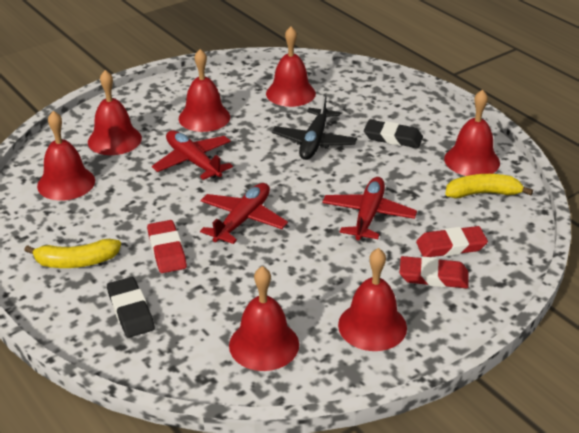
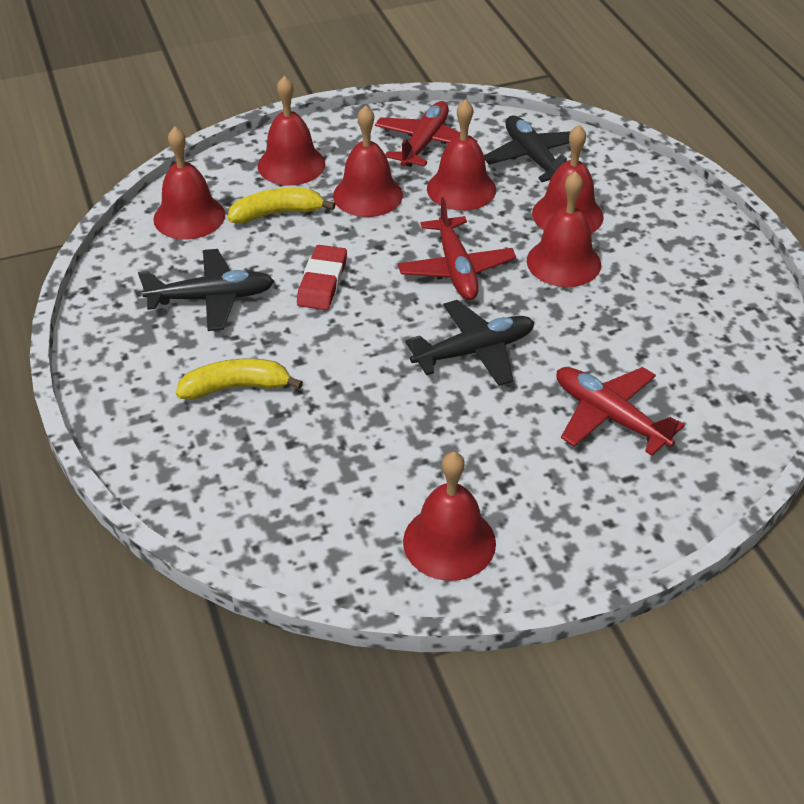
black eraser: [107,277,155,338] [364,120,423,148] = 2 -> none = 0
black plane: [272,94,357,160] = 1 -> [138,249,274,331] [405,300,534,386] [484,115,571,182] = 3
red eraser: [147,220,187,273] [399,256,469,288] [416,226,488,257] = 3 -> [297,245,347,310] = 1

